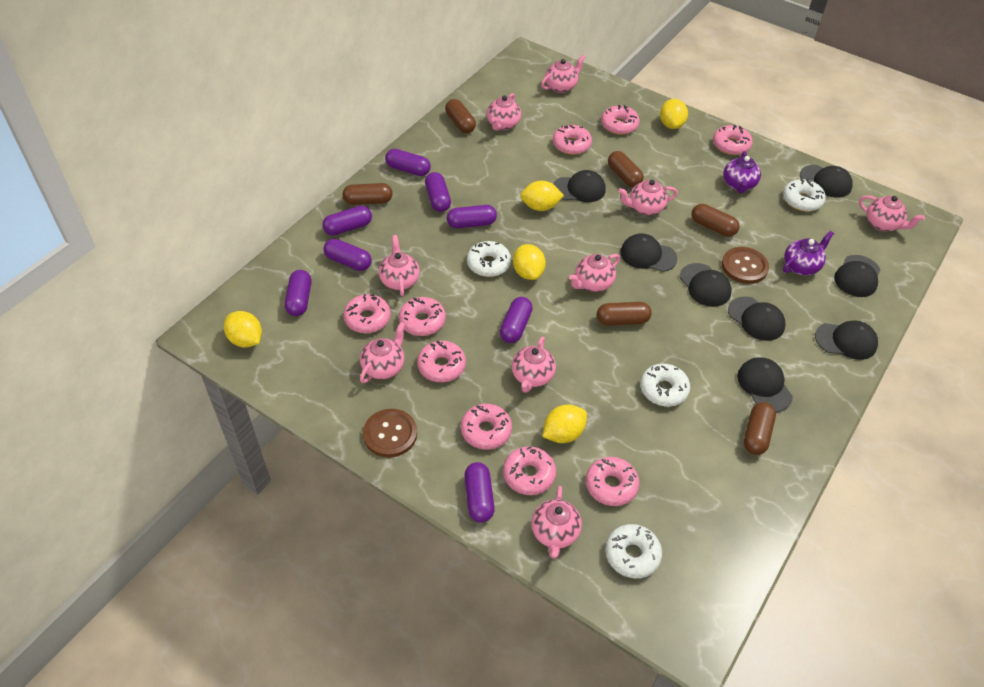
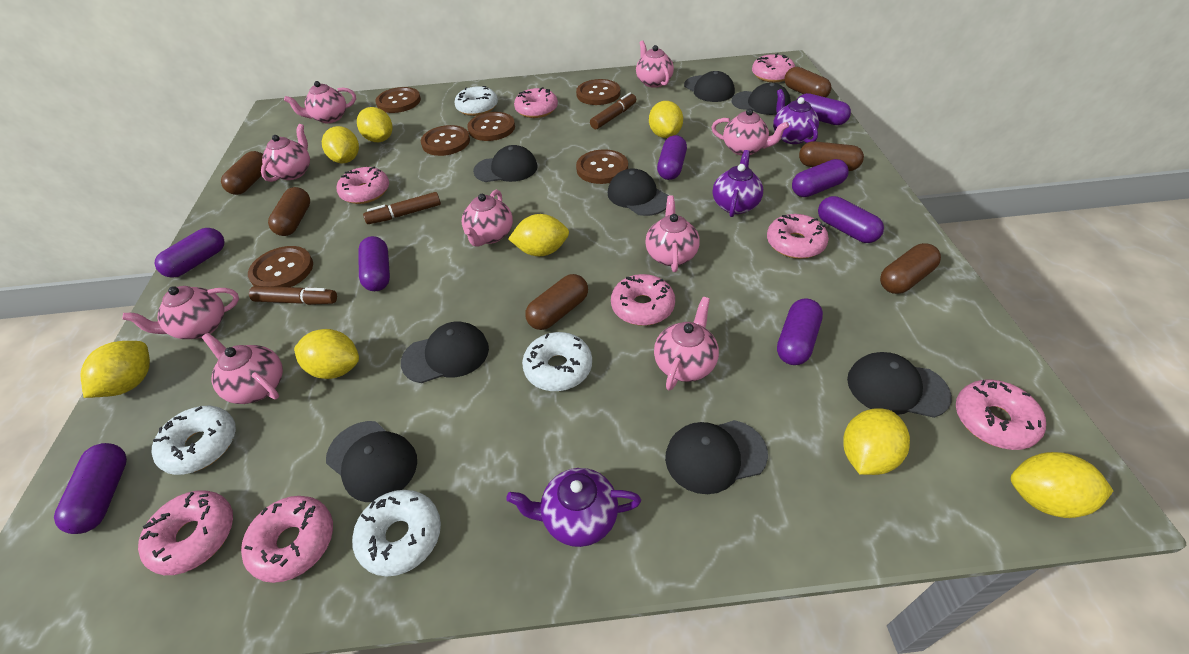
brown button: [363,409,417,458] [722,247,769,284] = 2 -> [248,246,313,287] [375,87,421,113] [421,125,470,156] [467,112,515,141] [576,79,620,105] [576,149,628,184] = 6
brown marker: none = 0 -> [249,286,337,305] [363,192,441,224] [590,93,636,129] = 3
pink donut: [343,294,391,333] [399,297,446,336] [417,341,466,382] [461,404,512,449] [503,446,556,495] [553,125,592,155] [586,457,640,506] [601,105,640,135] [713,125,753,155] = 9 -> [138,490,233,575] [241,496,333,583] [337,167,389,204] [514,87,558,118] [611,274,675,326] [752,53,795,82] [767,214,829,259] [956,379,1046,450] = 8
purple teapot: [723,151,761,194] [783,231,834,275] = 2 -> [506,468,641,547] [713,150,763,217] [773,89,819,144] = 3
yellow lemon: [224,311,262,347] [513,244,546,280] [520,181,564,211] [543,405,587,443] [660,99,688,129] = 5 -> [80,341,150,398] [294,329,359,379] [322,126,359,163] [357,107,393,142] [508,214,569,256] [649,101,683,138] [843,409,910,475] [1011,452,1113,518] = 8

